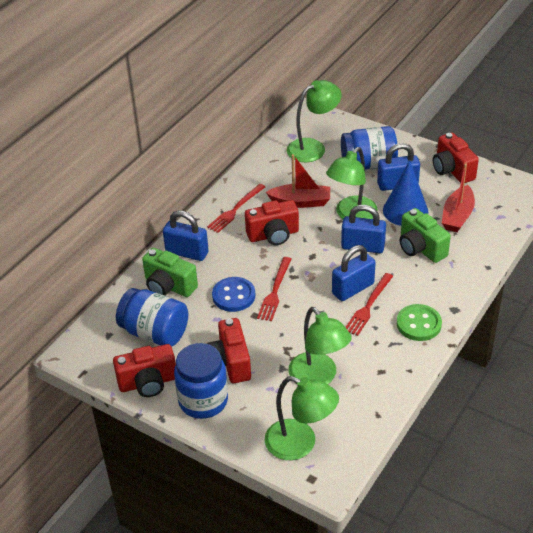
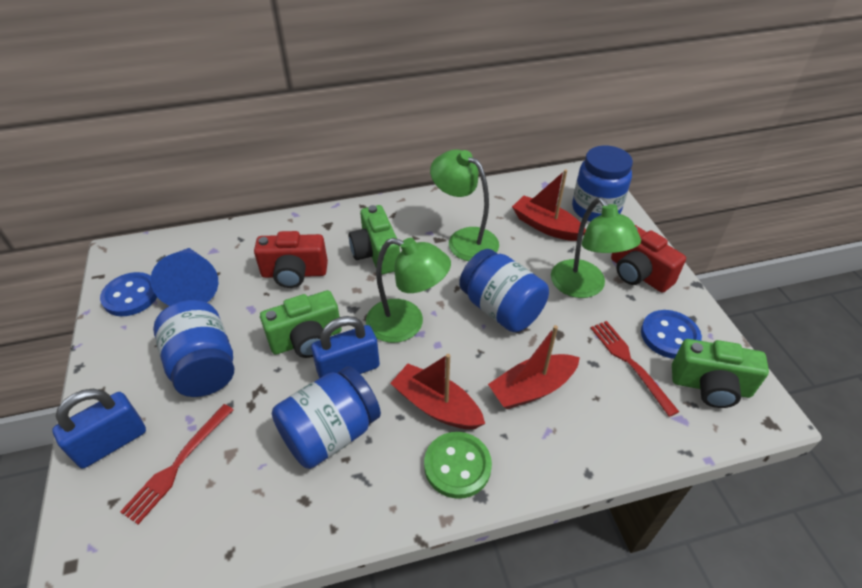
blue button: [212,277,255,312] = 1 -> [100,272,157,316] [641,310,702,359] = 2
blue jar: [116,288,188,347] [174,343,228,419] [341,126,398,170] = 3 -> [153,300,234,397] [272,366,381,469] [459,249,549,332] [572,145,633,222] = 4
blue padlock: [163,210,209,261] [332,245,376,301] [341,205,386,253] [377,143,420,191] = 4 -> [52,389,146,468] [311,316,380,378] = 2
green camera: [142,248,198,297] [400,208,451,263] = 2 -> [260,290,342,358] [349,205,400,275] [672,339,769,408] = 3
green lamp: [264,376,339,460] [287,80,342,162] [288,307,352,385] [326,147,378,219] = 4 -> [366,238,451,343] [430,149,499,261] [551,197,641,298] = 3
red boat: [266,154,330,208] [442,164,475,232] = 2 -> [390,354,485,429] [488,325,580,409] [512,170,586,241] = 3
red camera: [113,344,176,397] [206,318,251,383] [245,200,299,245] [433,133,479,183] = 4 -> [254,231,328,288] [611,225,686,293] = 2
red fork: [207,184,265,233] [257,257,291,321] [346,273,393,336] = 3 -> [120,404,233,524] [591,321,679,417] = 2

